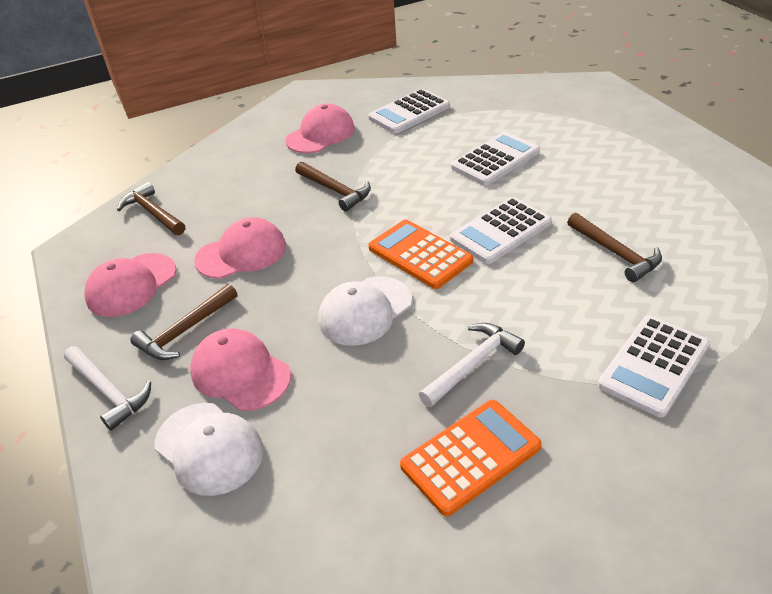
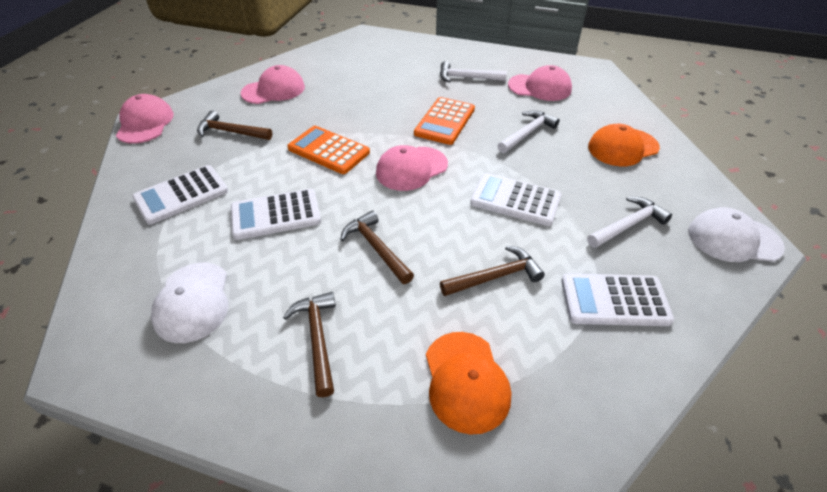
orange cap: none = 0 -> [426,332,511,435] [588,124,660,166] = 2
white hammer: [64,346,151,431] [419,323,525,407] = 2 -> [440,61,507,83] [498,110,560,153] [587,197,672,248] = 3

